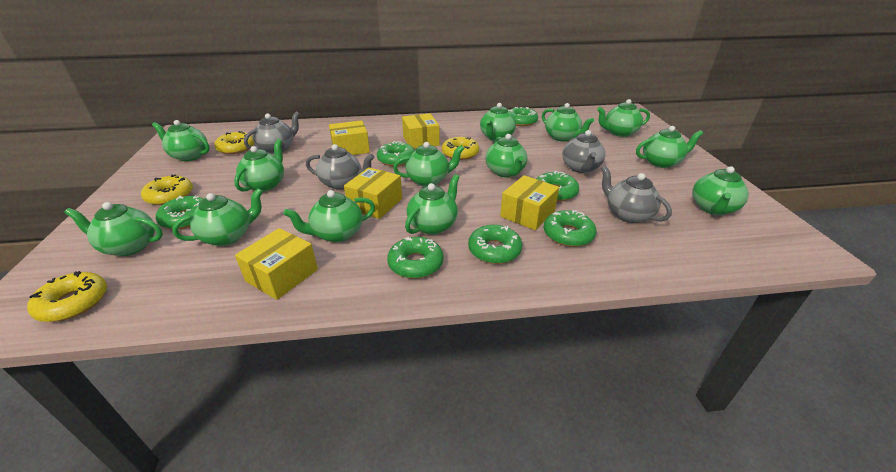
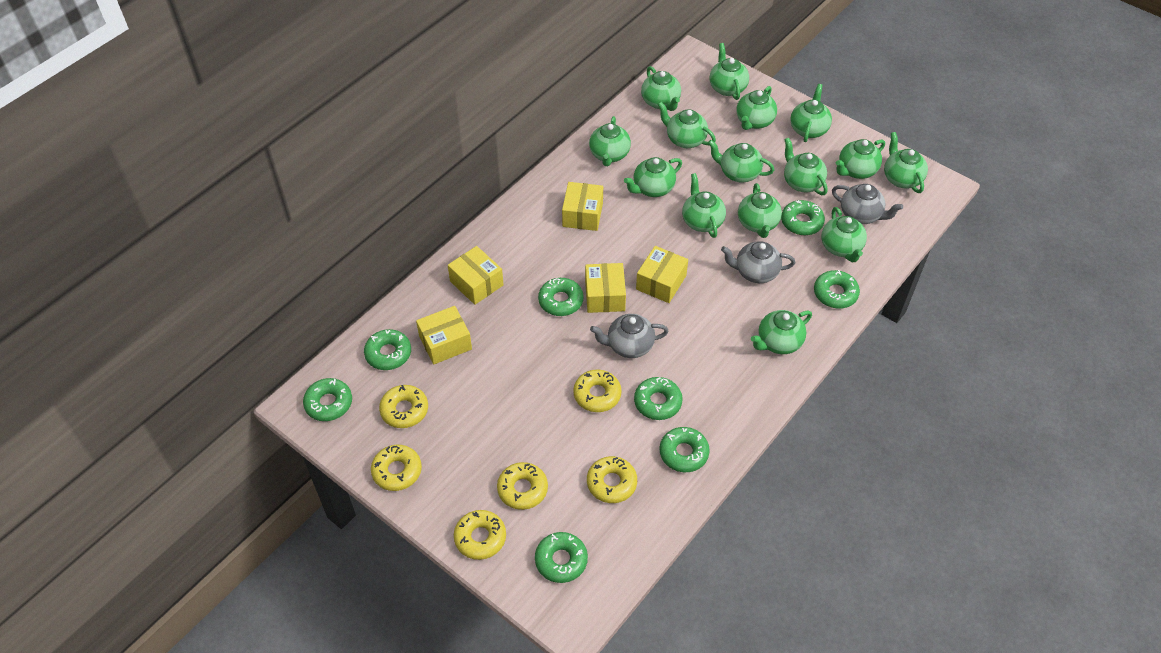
green donut: [156,195,204,229] [377,141,415,166] [387,237,444,279] [468,225,522,264] [508,107,538,126] [536,171,579,201] [544,210,597,247] = 7 -> [303,378,352,421] [364,329,411,370] [535,532,588,583] [538,278,584,316] [634,377,683,420] [660,427,710,472] [781,200,825,235] [814,270,860,309] = 8
green teapot: [64,202,163,256] [152,120,210,161] [172,188,263,246] [234,139,284,192] [283,190,375,242] [393,142,464,187] [405,174,460,235] [480,103,516,141] [486,134,528,177] [542,103,594,141] [597,99,650,137] [636,126,703,168] [692,166,749,215] = 13 -> [589,116,631,166] [624,157,682,197] [641,66,681,111] [657,102,716,148] [682,173,726,238] [708,140,774,183] [710,43,749,100] [736,86,777,130] [738,183,782,238] [751,310,812,354] [784,138,828,195] [790,84,832,142] [821,207,867,262] [836,139,885,179] [884,132,928,193] = 15
grey teapot: [244,111,300,154] [306,144,375,190] [563,130,605,173] [601,166,672,223] = 4 -> [590,314,669,358] [721,241,795,283] [832,184,903,224] = 3
yellow donut: [27,271,107,322] [141,174,193,205] [214,131,254,154] [442,137,479,160] = 4 -> [371,445,422,491] [379,385,428,428] [454,510,506,560] [497,462,548,510] [573,370,622,412] [587,456,637,503] = 6

